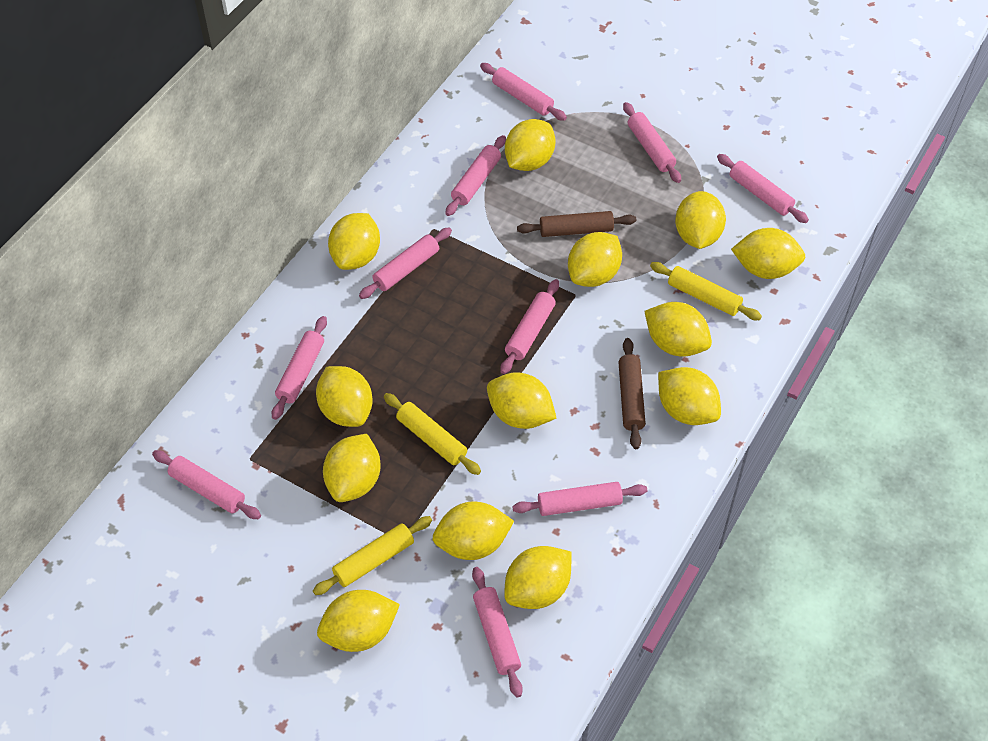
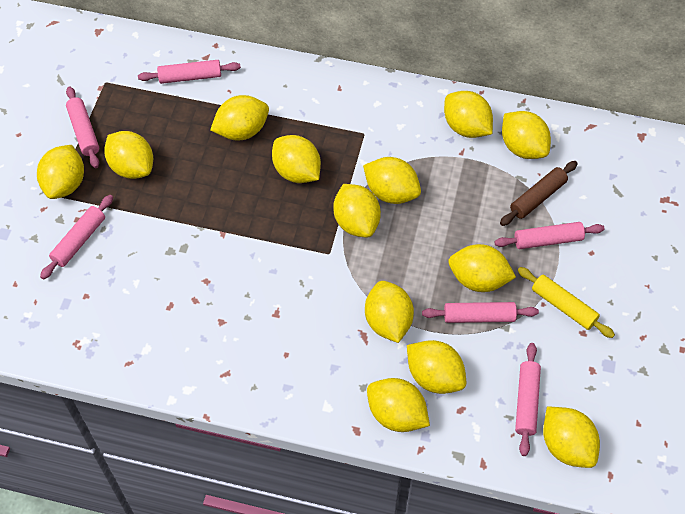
brown rolling pin: [517,211,636,237] [618,338,646,449] = 2 -> [500,161,578,226] = 1
pink rolling pin: [152,450,261,519] [272,316,327,420] [359,227,452,299] [445,135,506,216] [472,567,523,698] [480,63,567,121] [501,279,559,374] [512,482,647,516] [623,102,681,183] [717,154,809,223] = 10 -> [40,195,113,280] [66,86,99,168] [138,60,241,84] [422,302,539,323] [494,222,605,249] [515,343,541,456] = 6
yellow rolling pin: [313,516,432,595] [384,393,481,475] [650,262,762,320] = 3 -> [518,267,615,338] = 1

